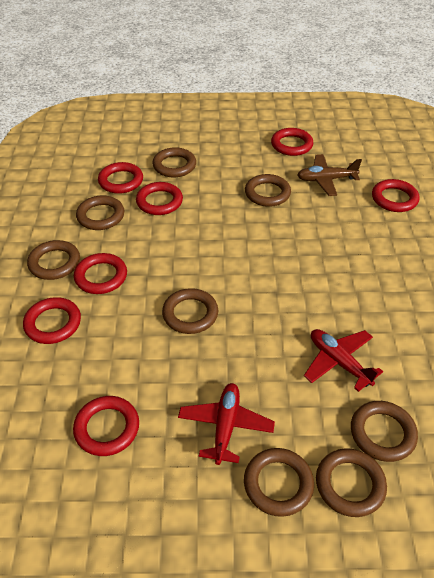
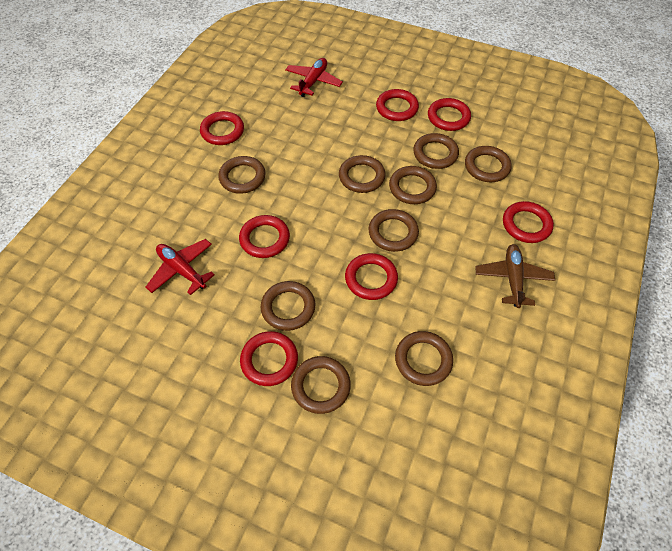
brown ring: [27,240,80,280] [76,195,124,230] [152,147,196,177] [162,288,218,334] [244,448,314,517] [245,174,291,207] [316,448,387,517] [351,401,418,462] = 8 -> [218,156,266,194] [261,281,315,331] [291,356,351,414] [339,155,386,193] [368,209,419,252] [389,166,437,204] [395,331,453,386] [413,133,459,169] [465,146,512,182] = 9

